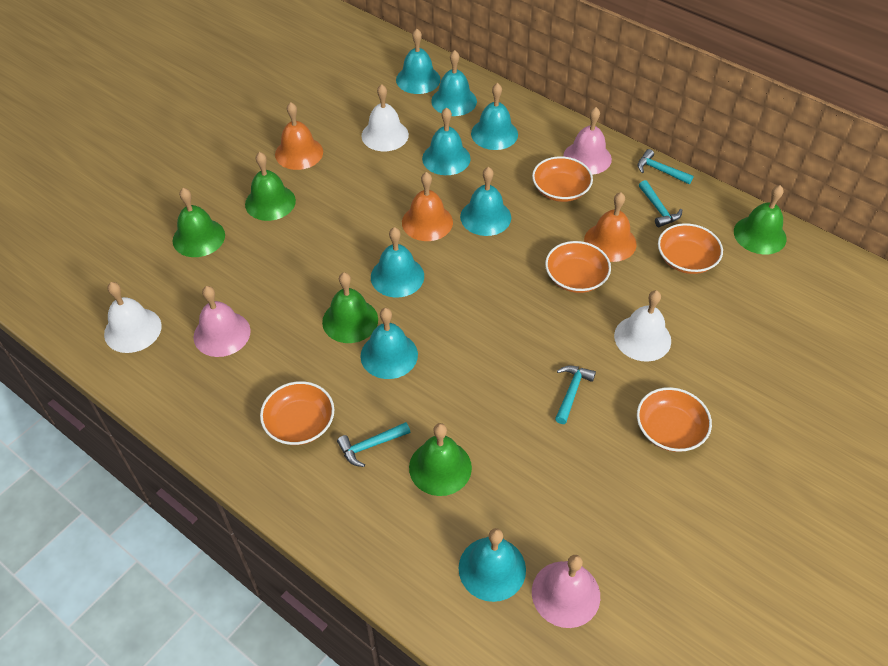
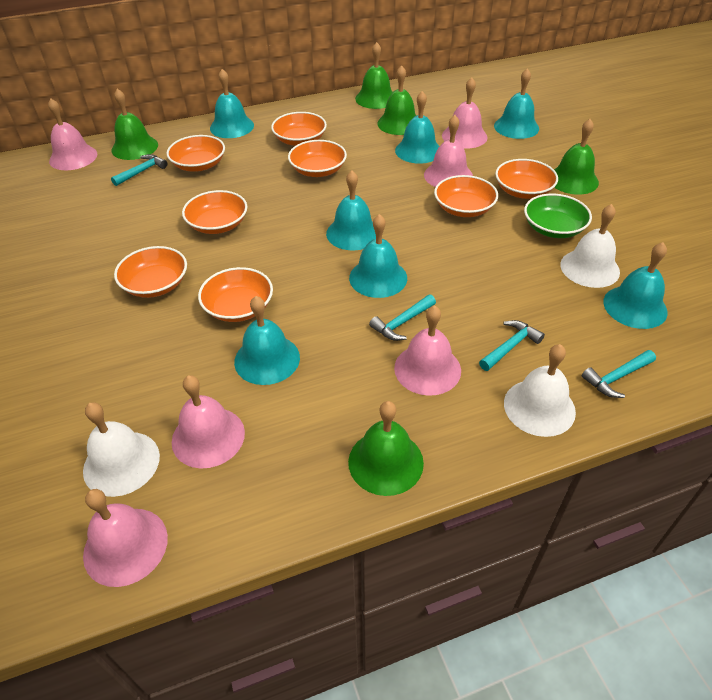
green bowl: none = 0 -> [524,194,592,238] = 1
orange bell: [275,102,323,170] [402,172,453,241] [584,192,636,262] = 3 -> none = 0
orange bowl: [260,381,334,445] [532,156,593,202] [545,241,611,293] [637,387,712,452] [658,223,723,274] = 5 -> [114,246,187,298] [167,135,225,172] [182,190,247,234] [198,267,273,322] [271,112,327,146] [288,140,347,177] [434,175,498,217] [495,159,558,199] = 8
pink bell: [193,286,251,357] [532,555,600,628] [563,107,612,175] = 3 -> [48,98,98,170] [83,489,168,587] [172,375,245,468] [394,305,461,396] [424,115,473,187] [442,77,488,149] = 6
turquoise bell: [360,308,418,379] [371,227,424,297] [396,29,441,94] [422,108,471,175] [431,50,477,116] [459,528,526,602] [460,167,511,236] [471,83,518,150] = 8 -> [210,69,254,138] [234,296,300,385] [326,171,376,250] [349,214,407,298] [395,91,439,164] [494,68,539,139] [603,242,668,329] = 7

